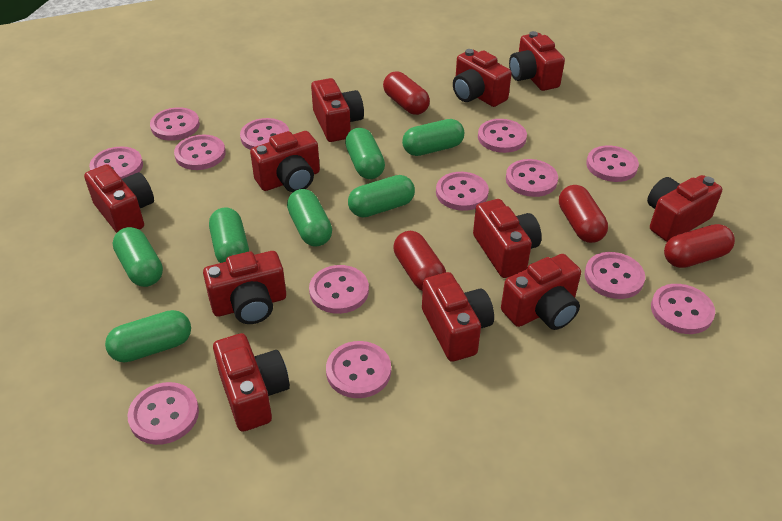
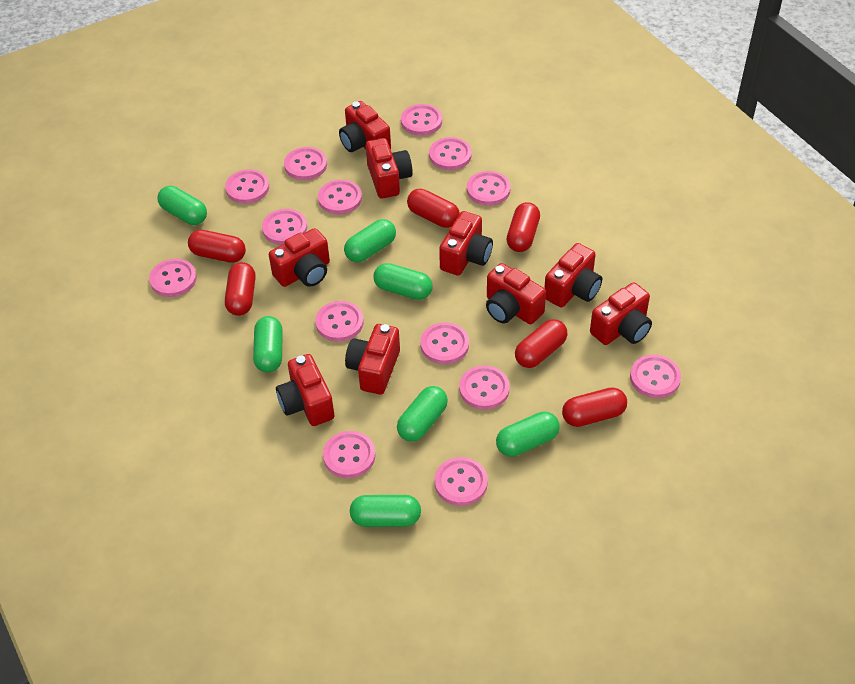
pink button: [89,147,143,179] [128,382,199,445] [150,107,200,141] [174,135,226,170] [240,118,289,150] [309,265,369,314] [326,341,391,398] [436,172,489,211] [478,119,527,153] [506,159,558,197] [585,252,645,299] [586,145,639,182] [651,284,715,334] = 13 -> [149,259,197,297] [225,169,269,204] [262,209,307,245] [284,147,327,180] [315,301,364,342] [318,180,362,215] [323,431,376,478] [401,104,442,136] [420,322,469,364] [429,137,472,170] [435,457,488,506] [459,366,510,410] [467,171,510,206] [630,355,681,398] = 14
red camera: [84,164,154,233] [203,251,286,324] [213,333,290,432] [250,131,320,192] [311,78,364,142] [422,272,494,362] [453,49,512,107] [473,199,542,278] [501,254,581,330] [509,31,565,91] [647,175,722,242] = 11 -> [269,228,330,287] [276,354,334,426] [339,101,391,152] [345,324,400,395] [366,138,413,199] [439,211,493,276] [486,263,546,324] [544,243,602,308] [590,282,652,345] = 9
red capsule: [383,71,430,115] [393,231,446,291] [559,185,608,243] [664,224,735,268] = 4 -> [188,230,246,263] [225,262,256,316] [407,189,460,228] [507,202,540,252] [515,319,568,368] [562,387,627,427] = 6

